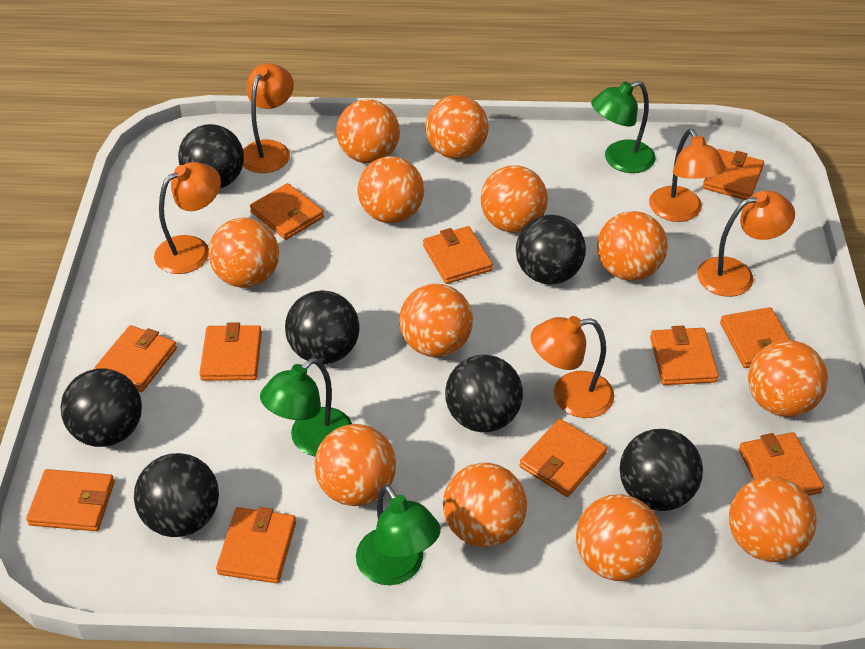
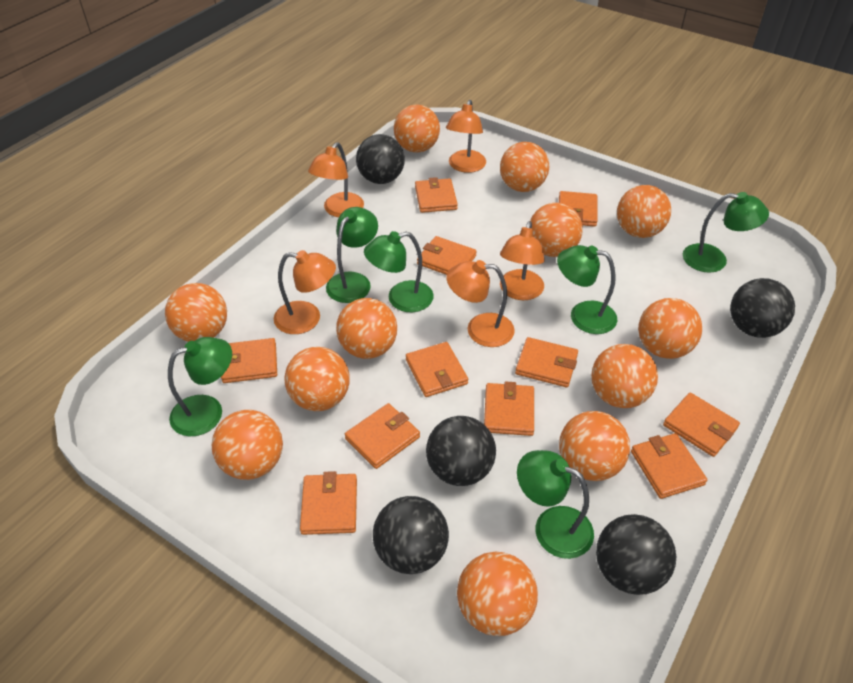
black ball: [61,368,142,447] [134,453,219,537] [178,124,244,188] [285,290,360,364] [445,355,523,432] [516,214,586,285] [620,429,703,511] = 7 -> [356,134,405,184] [373,496,449,574] [426,416,496,486] [596,514,676,595] [730,278,795,338] = 5
green lamp: [260,358,352,456] [356,485,441,585] [591,81,656,173] = 3 -> [168,337,232,437] [326,207,378,303] [364,231,434,312] [517,450,594,559] [557,245,617,334] [683,192,769,273] = 6

